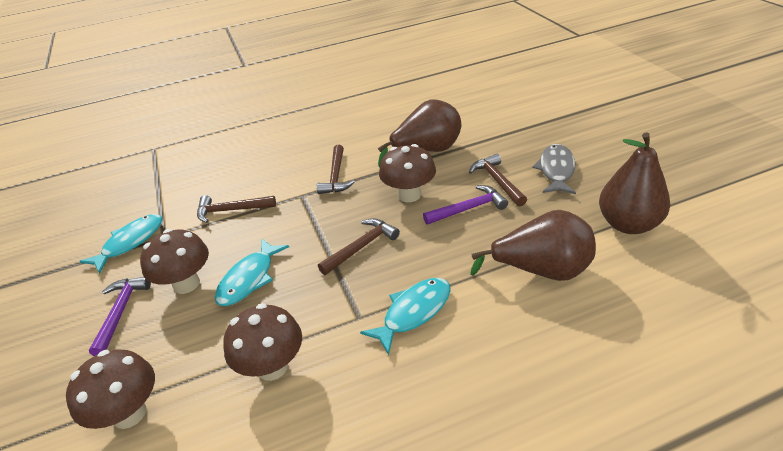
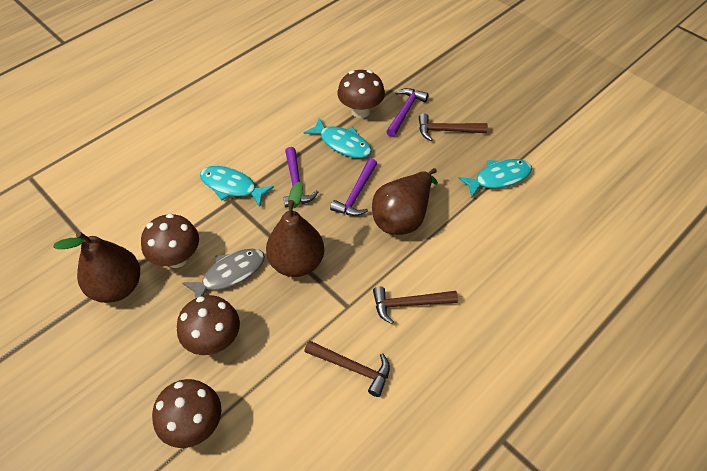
brown hammer: [197,195,276,223] [316,145,355,194] [318,218,400,275] [469,154,527,207] = 4 -> [304,340,390,397] [373,286,458,324] [419,113,488,141] = 3
purple hammer: [89,277,151,356] [423,185,508,225] = 2 -> [283,147,318,208] [330,158,377,216] [386,88,429,137] = 3

